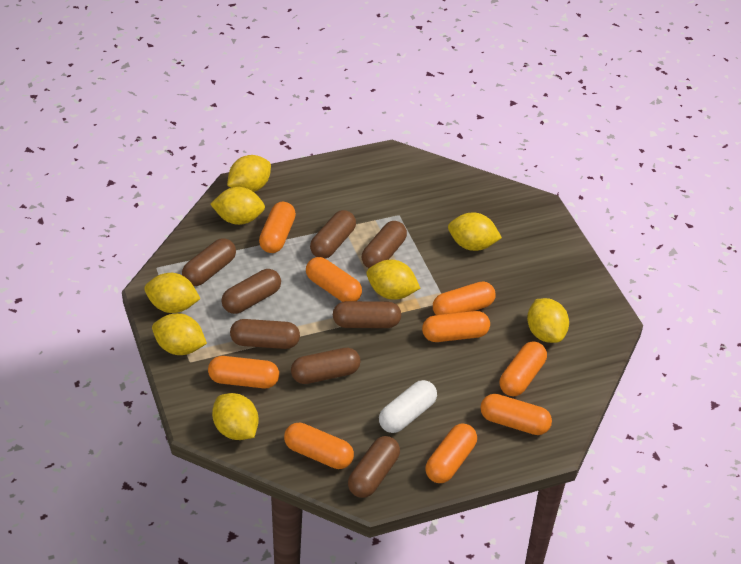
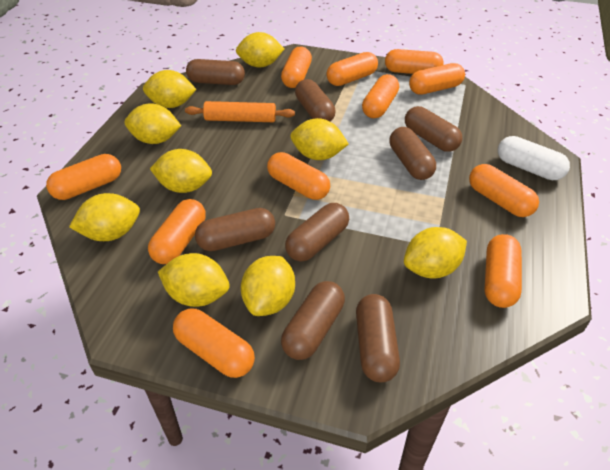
orange capsule: [208,356,279,388] [259,202,296,253] [284,423,354,469] [306,257,362,302] [422,311,490,342] [425,424,477,483] [433,281,496,315] [480,394,552,435] [500,341,547,396] = 9 -> [46,154,121,200] [148,199,206,264] [173,309,255,378] [267,152,330,200] [281,47,312,88] [326,52,378,86] [362,74,399,118] [385,49,444,74] [409,63,465,95] [469,164,539,217] [485,234,522,308] = 11
orange rolling pin: none = 0 -> [185,101,295,122] = 1
yellow lemon: [144,273,201,313] [152,313,207,355] [210,187,265,225] [212,393,259,440] [227,155,271,192] [367,260,420,300] [448,213,502,251] [527,298,569,343] = 8 -> [69,193,140,241] [125,103,181,144] [143,70,196,108] [150,149,212,193] [158,253,230,307] [236,32,284,68] [241,256,295,316] [290,118,349,160] [404,227,467,278] = 9

